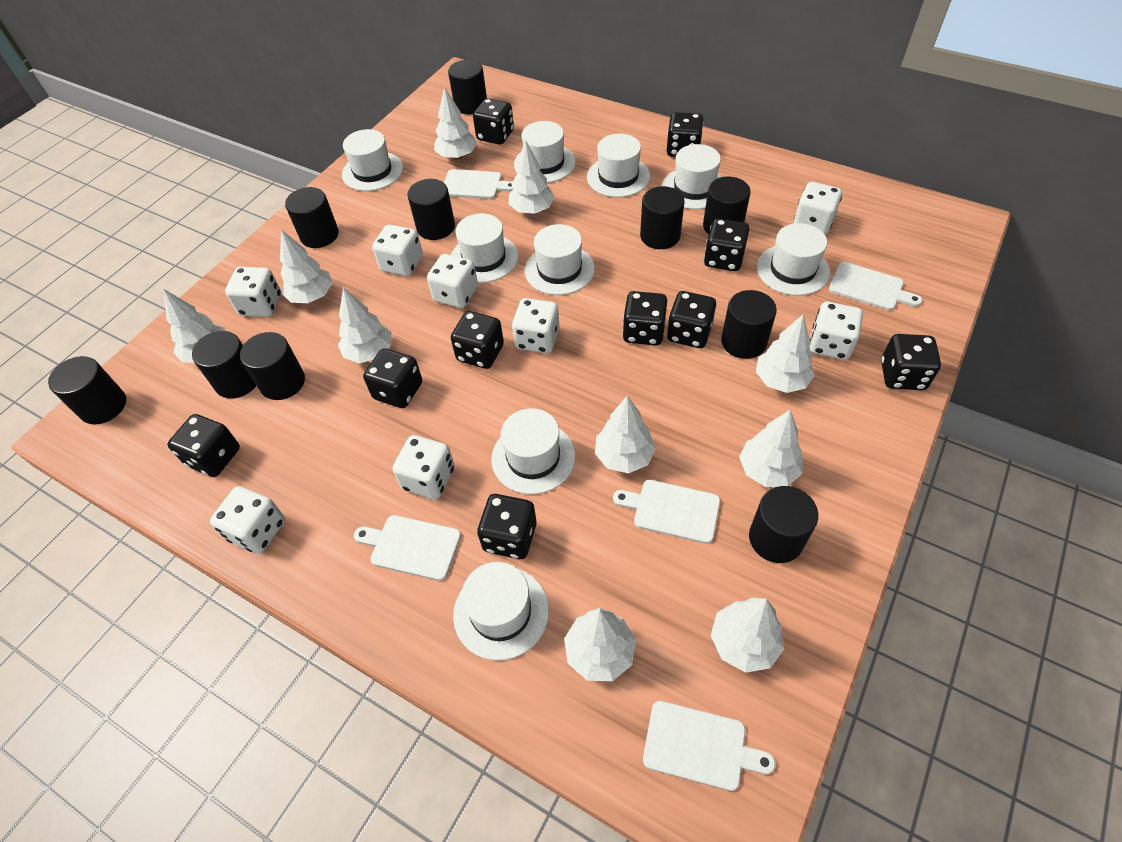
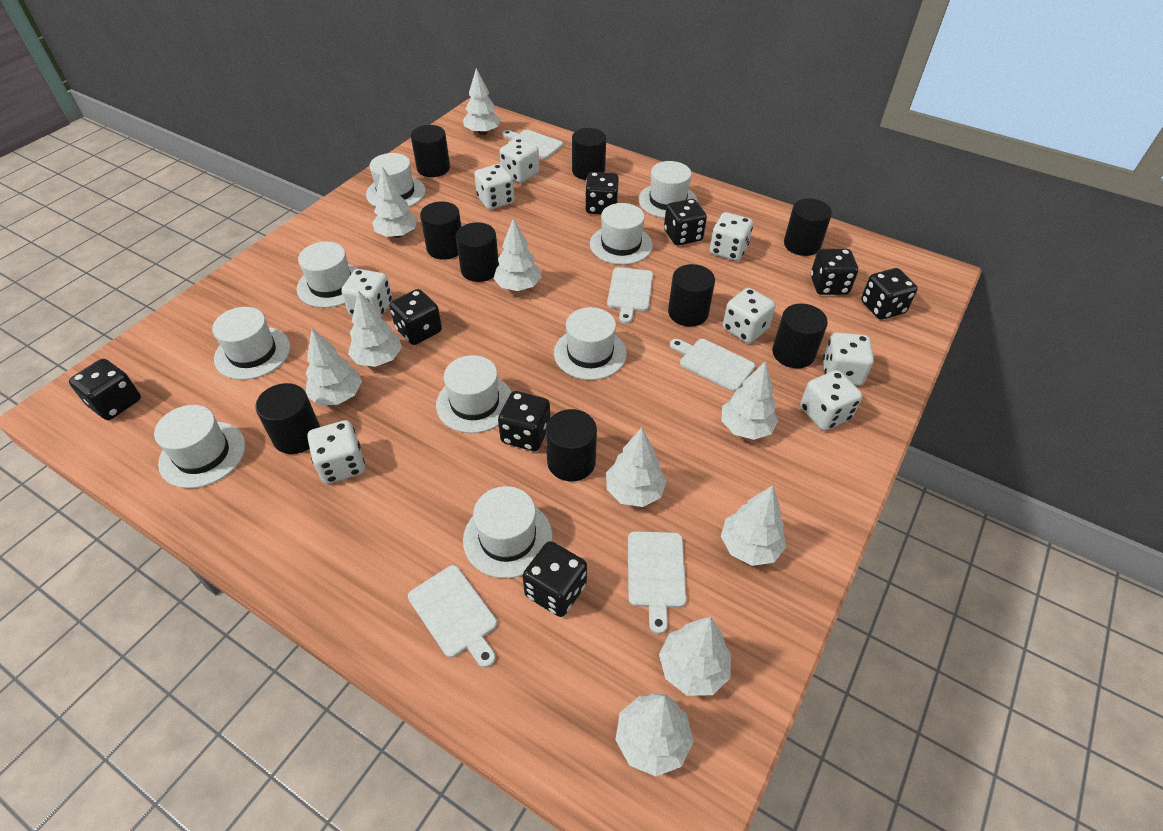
black cylinder: [48,356,126,424] [192,331,256,399] [240,332,305,400] [285,187,339,248] [408,179,455,240] [448,60,487,114] [640,186,685,249] [703,177,751,234] [721,290,777,359] [749,486,818,563] = 10 -> [255,383,320,454] [411,125,450,177] [420,201,461,260] [456,222,499,282] [546,409,597,481] [572,128,606,180] [668,264,715,327] [772,303,828,368] [784,198,832,256] = 9
black dice: [168,414,240,477] [363,348,422,408] [451,311,504,369] [473,98,514,145] [477,494,536,559] [623,291,667,346] [667,112,704,157] [667,291,716,348] [704,218,749,271] [881,334,941,390] = 10 -> [69,359,141,420] [389,289,442,345] [498,391,550,451] [522,541,587,617] [585,172,619,214] [664,199,707,245] [811,249,858,295] [861,268,918,320] = 8

